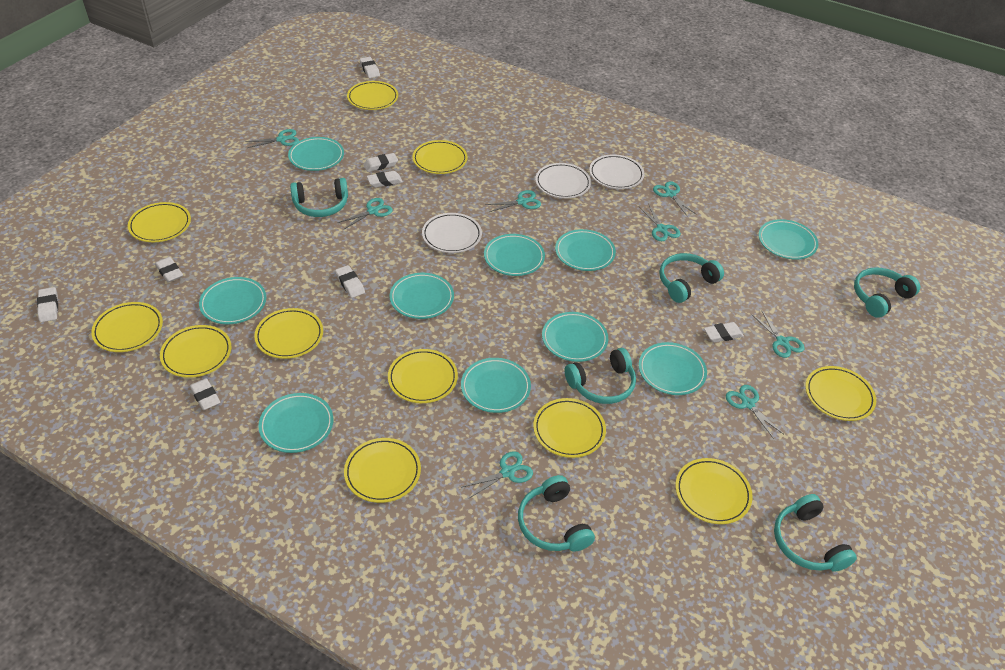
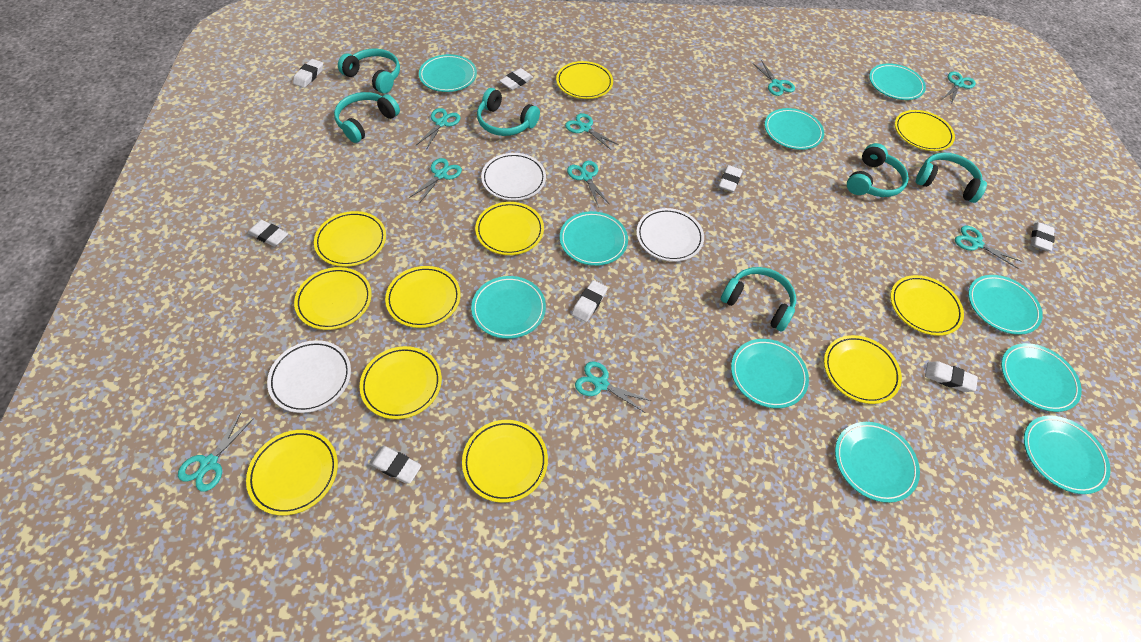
turquoise scissors: [245,129,299,148] [337,198,393,229] [462,451,533,499] [485,190,541,212] [639,203,681,241] [653,181,696,217] [726,385,783,439] [752,311,804,358] = 8 -> [178,412,254,492] [409,158,462,204] [416,108,461,150] [565,113,619,150] [567,161,609,205] [575,362,651,412] [752,60,795,96] [943,72,976,105] [955,226,1022,269] = 9

